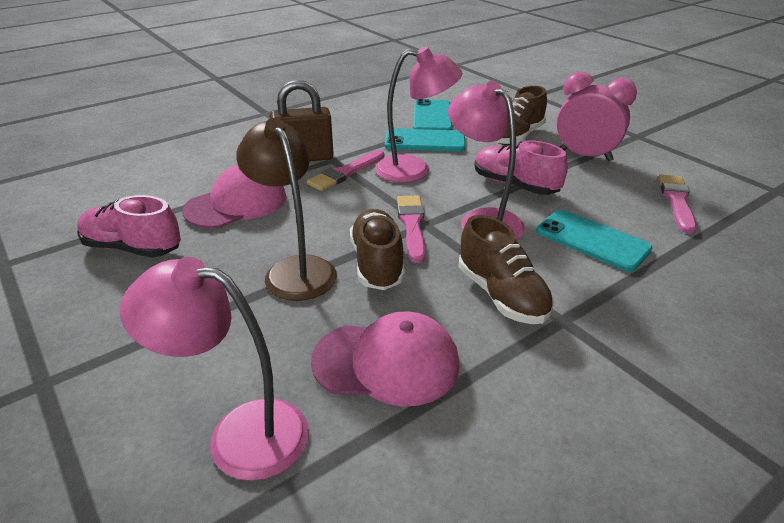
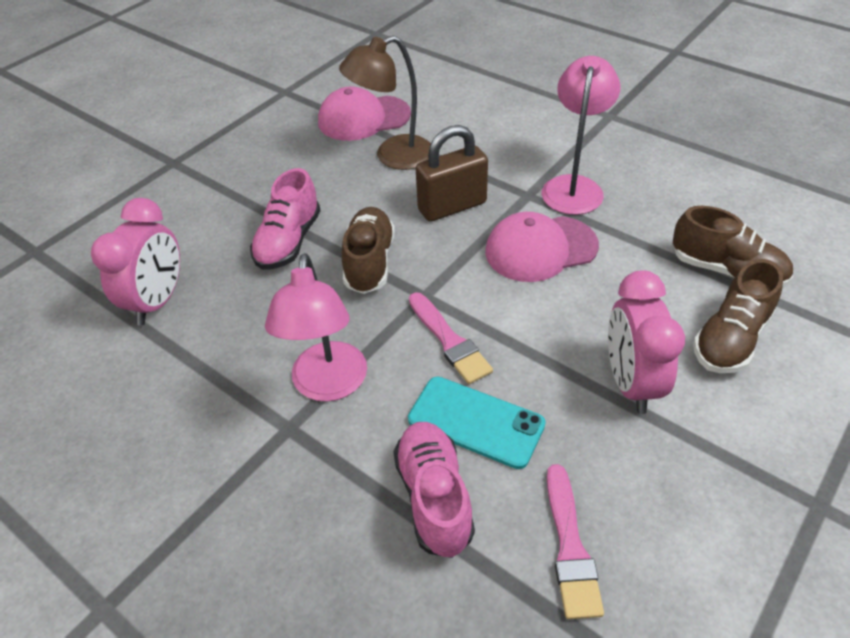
pink brush: [307,150,384,191] [397,195,425,263] [658,174,697,234] = 3 -> [409,292,493,384] [547,464,604,619] = 2
pink clock: [556,72,637,162] = 1 -> [91,198,180,325] [608,271,685,414] = 2
pink lamp: [120,257,309,481] [375,47,462,183] [448,81,525,240] = 3 -> [265,253,367,402] [542,56,620,215] = 2
turquoise phone: [385,128,465,152] [414,99,452,130] [536,210,653,272] = 3 -> [408,377,546,469] = 1

